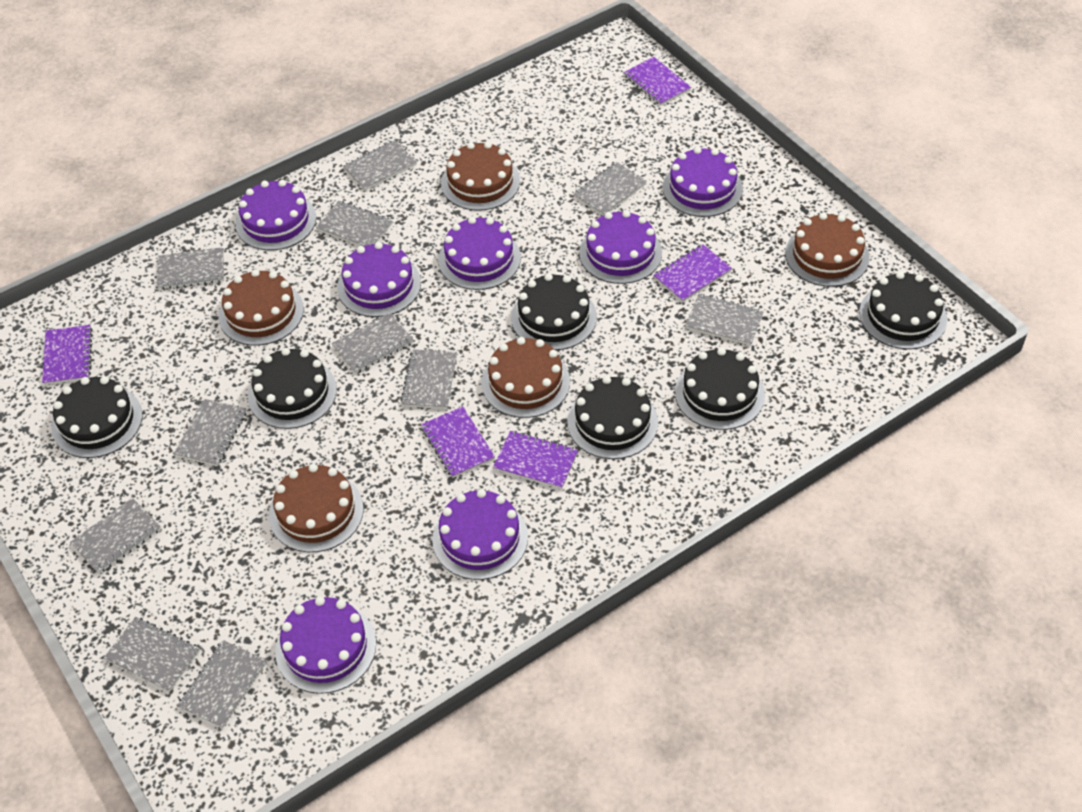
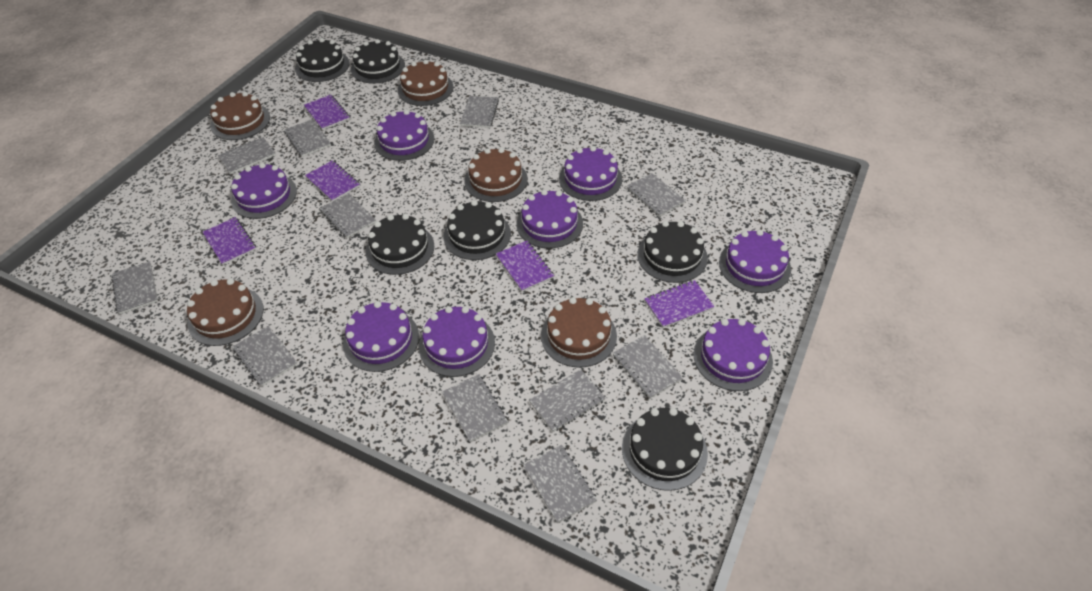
purple cake: [235,180,316,250] [275,596,376,694] [337,242,421,317] [432,489,528,580] [438,217,521,290] [579,210,662,284] [663,147,743,217] = 7 -> [231,163,297,219] [343,301,419,372] [374,110,435,161] [419,306,495,377] [516,190,583,249] [559,146,622,201] [694,319,773,391] [719,230,791,293] = 8

